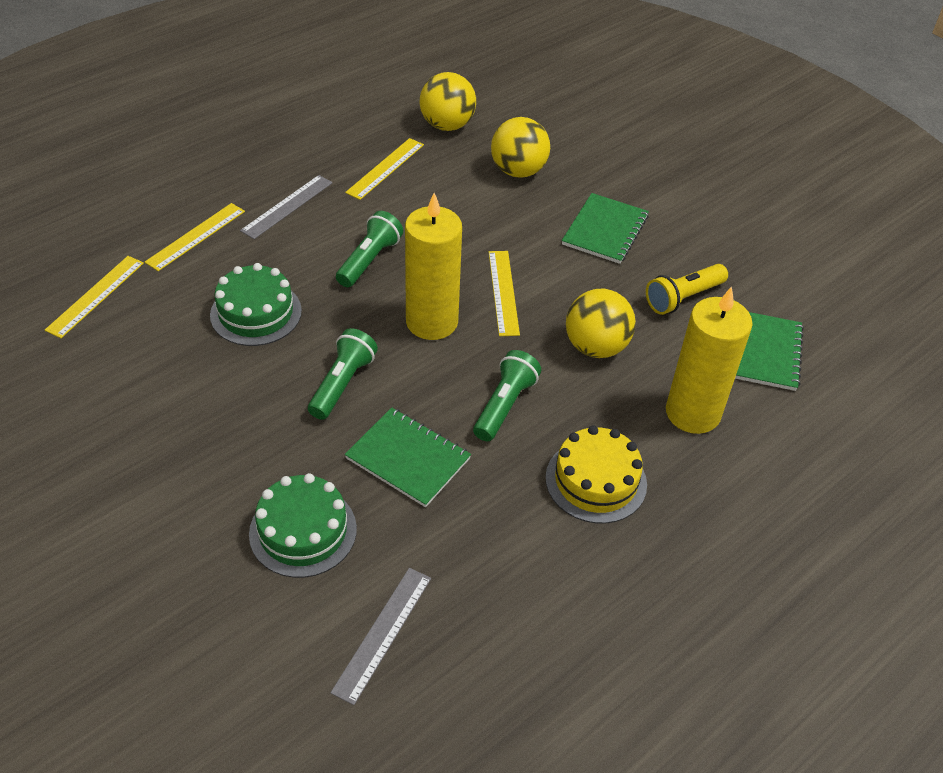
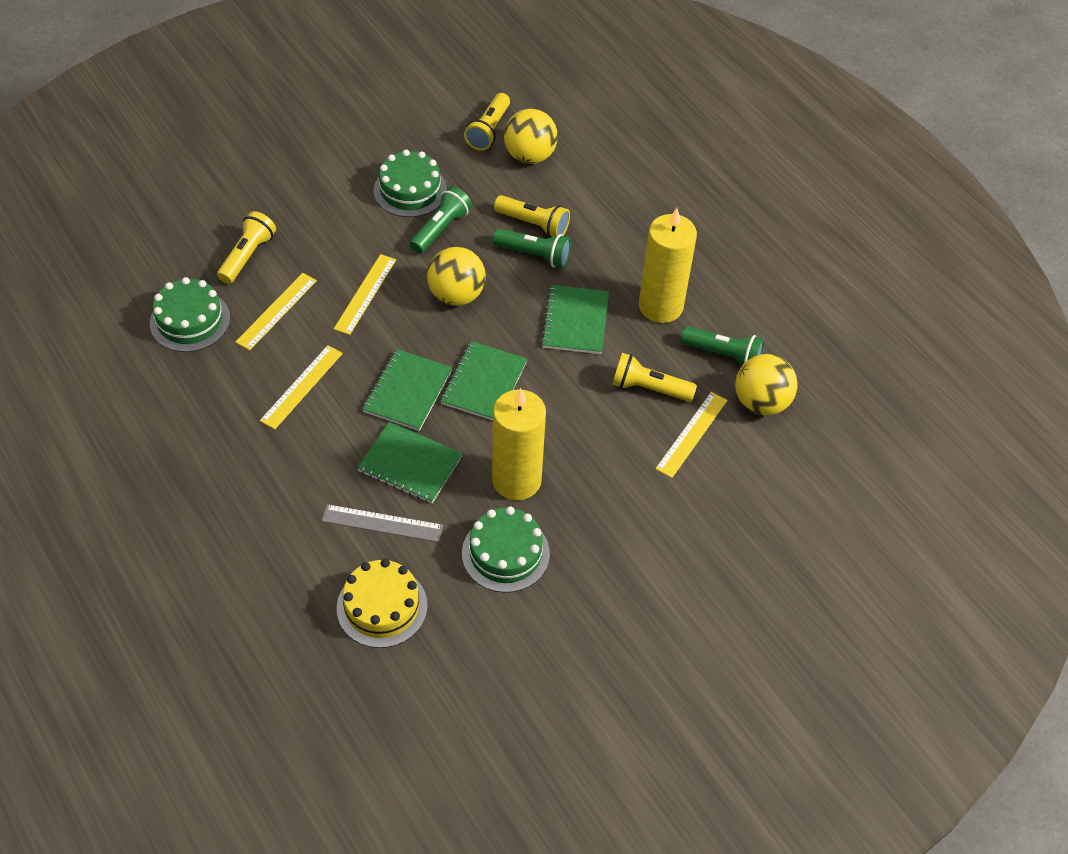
green cake: [210,263,302,346] [249,473,357,578] = 2 -> [150,277,230,352] [374,150,447,217] [462,507,550,593] = 3
green notebook: [345,407,471,507] [562,193,649,264] [735,312,804,391] = 3 -> [357,422,463,503] [362,349,452,431] [441,341,527,420] [541,285,609,354] = 4
grey ruler: [240,175,333,239] [330,568,431,705] = 2 -> [322,504,443,542] = 1
yellow flashlight: [646,264,728,315] = 1 -> [217,211,276,284] [464,93,510,151] [494,195,570,238] [612,353,697,402] = 4

